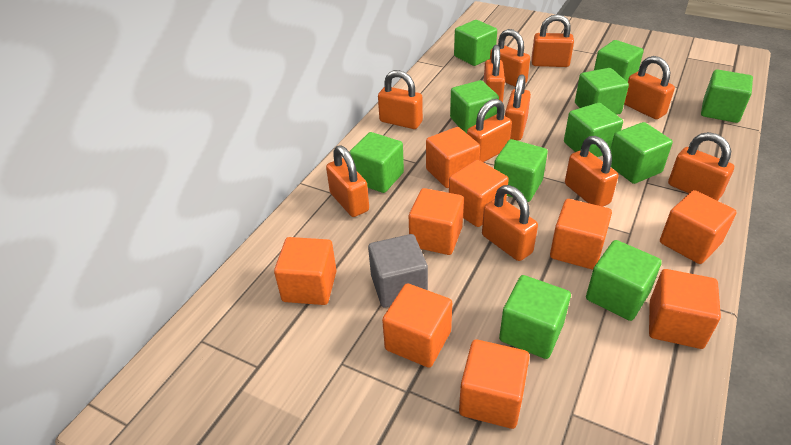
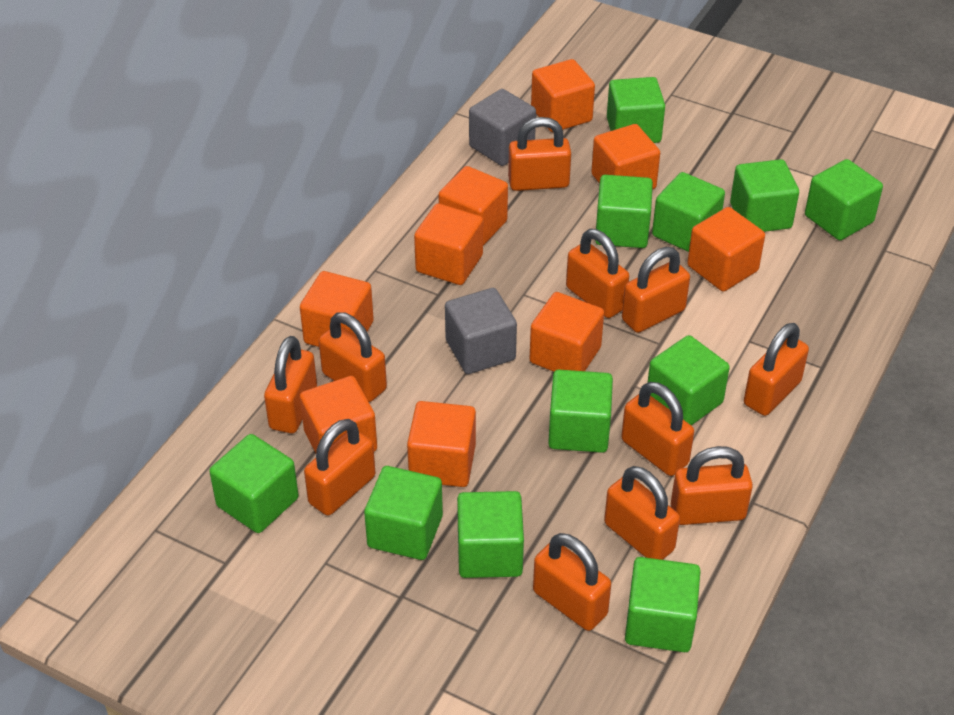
grey cube: [368,234,428,308] = 1 -> [445,288,517,374] [469,89,536,166] = 2

